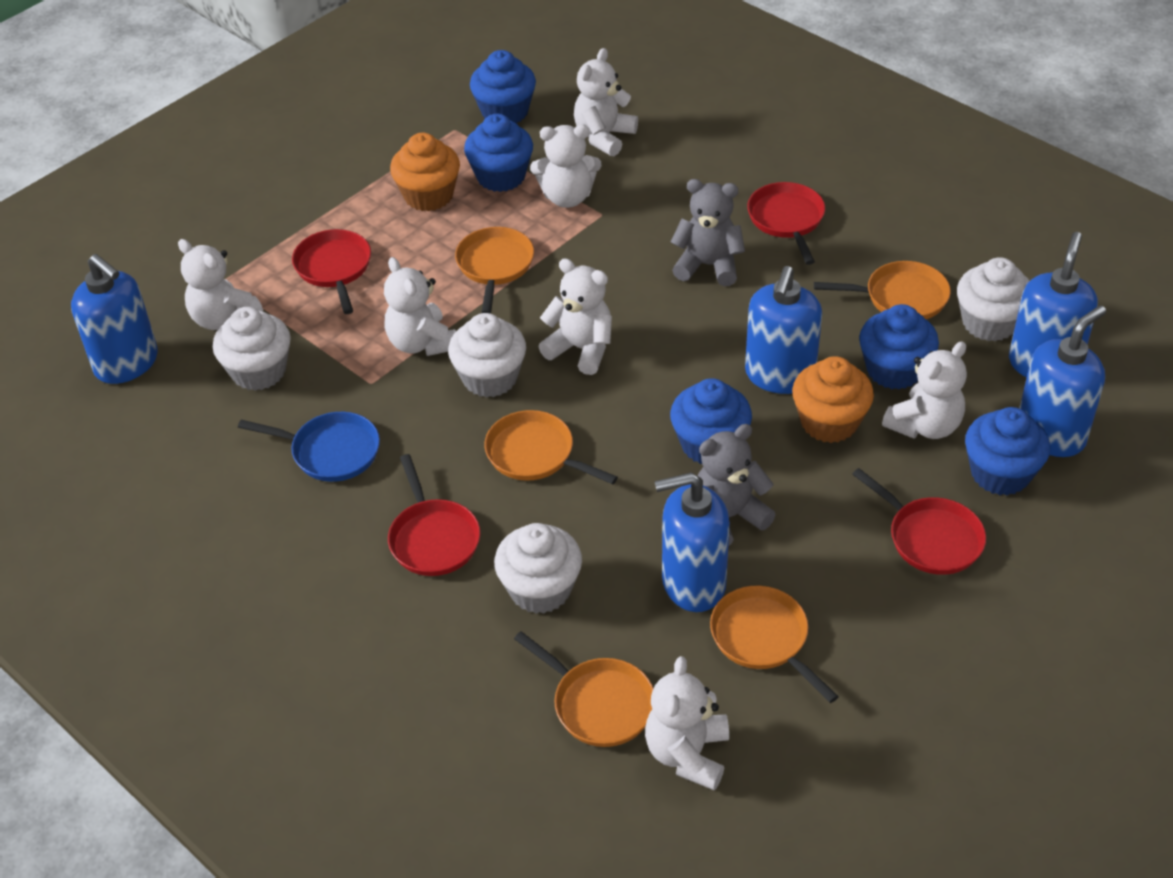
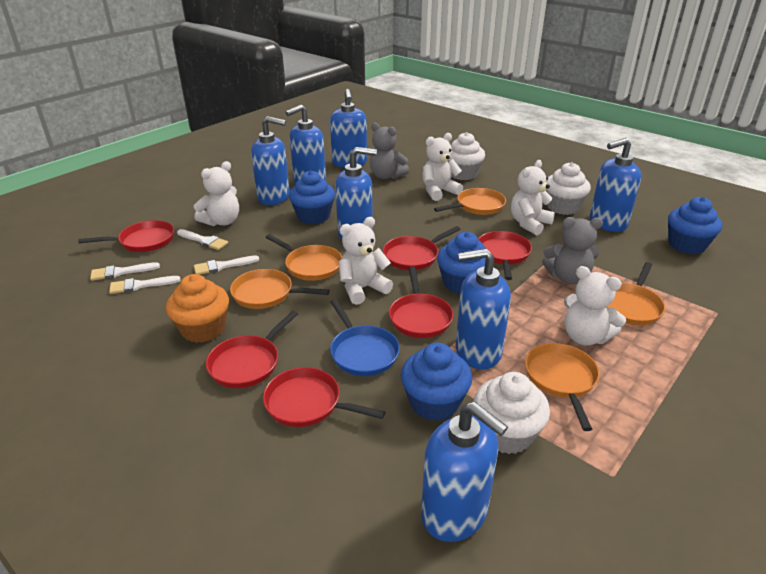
blue cupcake: [464,114,533,192] [470,50,536,124] [670,378,752,464] [859,304,939,390] [965,407,1050,496] = 5 -> [289,170,335,224] [401,343,472,421] [437,232,486,293] [668,197,722,254] = 4
blue soap dispenser: [71,254,158,384] [654,472,730,612] [745,266,822,394] [1009,232,1098,378] [1019,305,1106,457] = 5 -> [251,116,290,205] [285,105,326,183] [330,89,367,168] [335,147,377,240] [421,402,508,542] [456,249,511,369] [590,138,641,232] = 7
orange cupcake: [390,133,460,211] [792,356,874,443] = 2 -> [166,274,229,343] = 1
red pan: [292,229,371,314] [388,454,481,576] [747,182,825,265] [852,468,986,575] = 4 -> [78,220,174,252] [206,311,298,388] [263,367,385,427] [383,226,460,270] [389,267,454,338] [478,231,532,280] = 6
white brush: none = 0 -> [90,262,160,281] [109,276,181,294] [177,229,228,250] [194,255,259,275] = 4
white cupcake: [213,307,291,391] [448,313,526,398] [494,523,582,614] [957,257,1030,342] = 4 -> [448,132,485,180] [473,372,550,454] [546,162,591,215] = 3
white teddy bear: [178,239,263,330] [384,257,456,356] [530,124,601,208] [538,258,612,375] [574,48,638,156] [645,656,729,791] [882,341,967,439] = 7 -> [194,161,239,226] [339,217,393,305] [422,133,463,201] [511,160,555,235] [564,266,626,346] = 5

